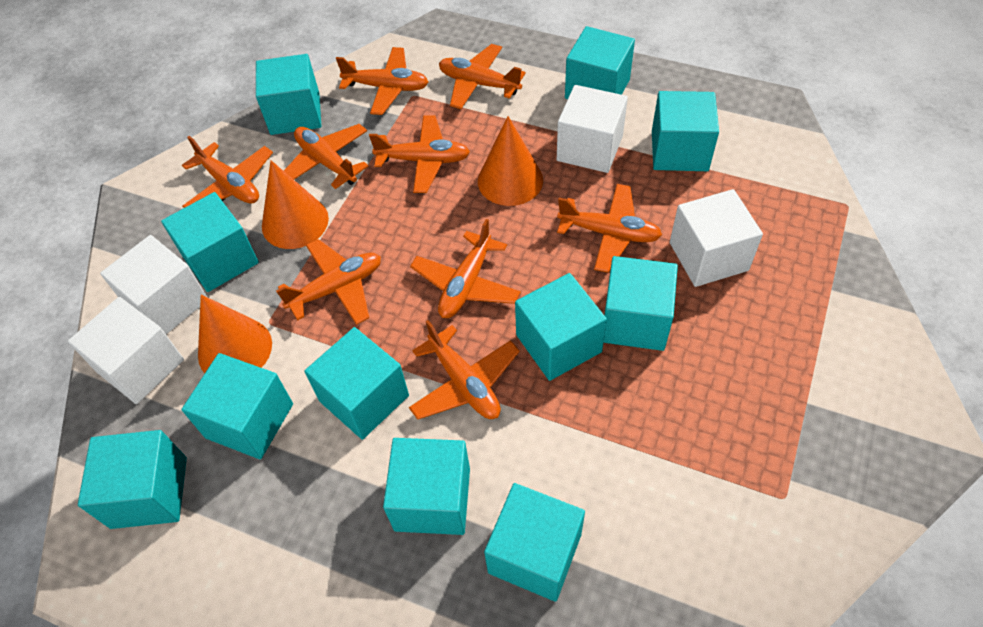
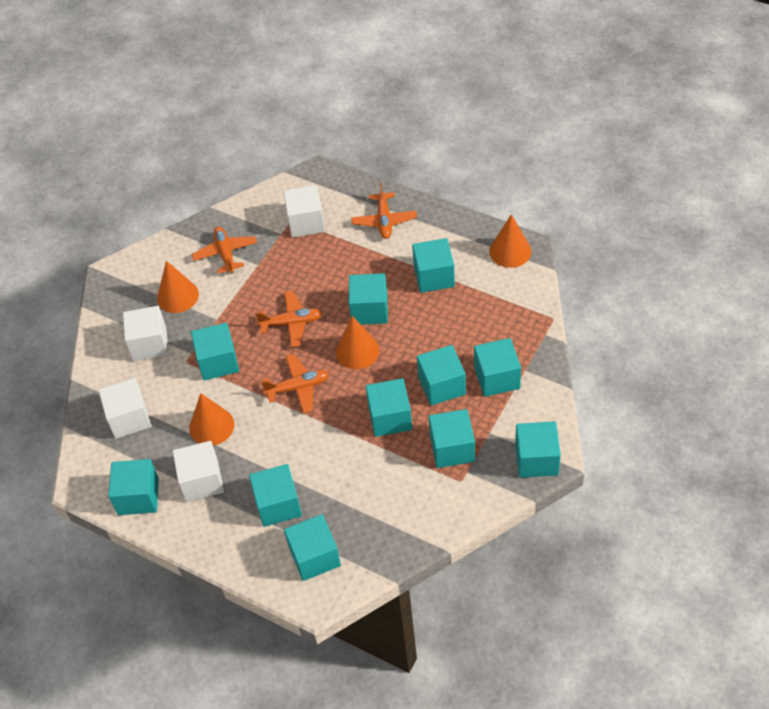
orange cone: [198,294,272,373] [262,160,329,249] [478,116,543,206] = 3 -> [157,261,199,313] [189,393,234,446] [336,316,379,369] [489,214,531,268] = 4
orange plane: [182,136,273,208] [276,239,381,325] [284,124,369,189] [336,47,428,115] [369,116,470,193] [409,320,520,420] [410,219,521,318] [439,44,526,109] [557,184,662,273] = 9 -> [192,227,257,274] [255,291,322,347] [261,354,329,413] [351,182,417,239] = 4

